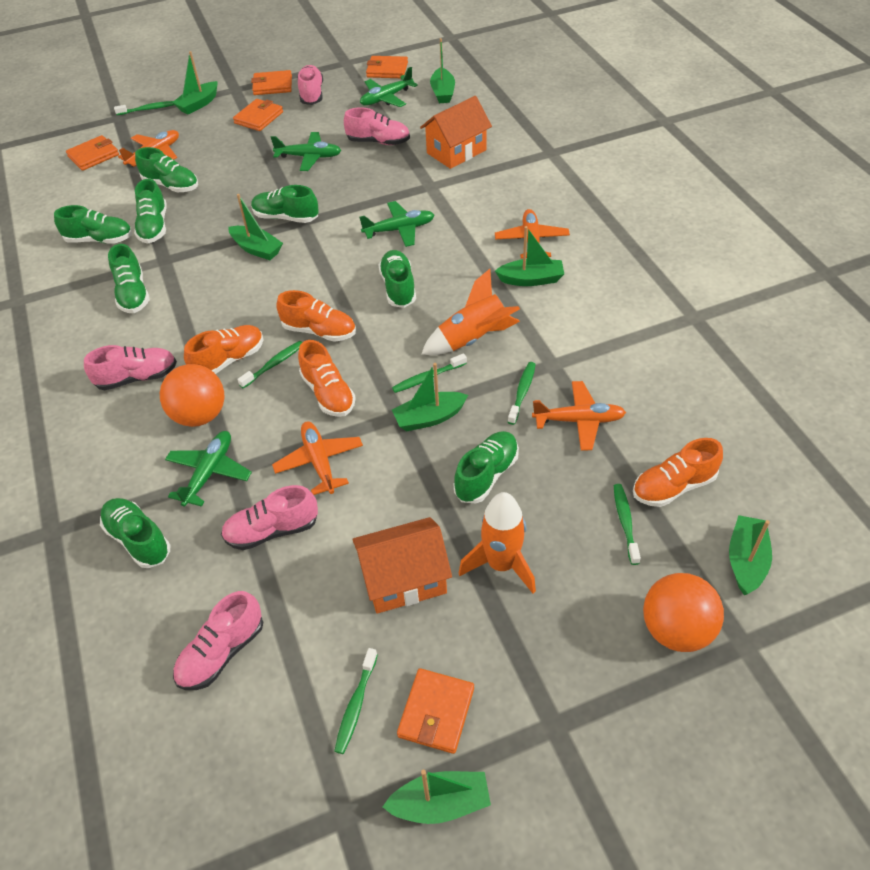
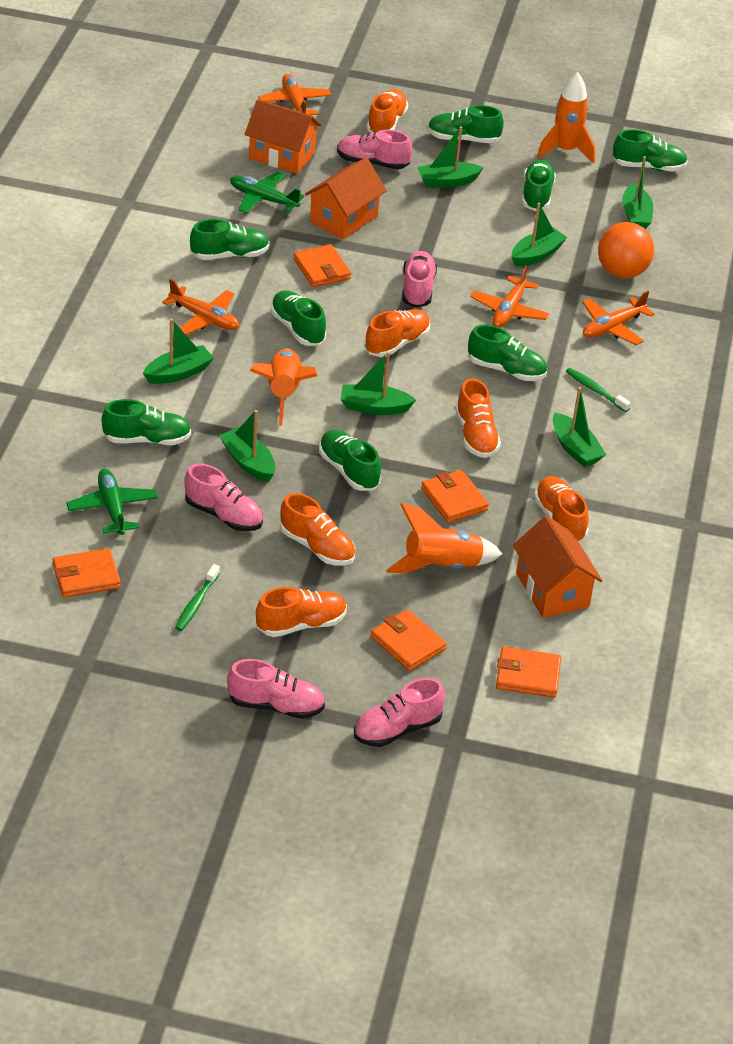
green plane: [165,431,252,507] [271,132,341,171] [359,201,434,247] [360,67,418,107] = 4 -> [66,469,158,535] [230,172,304,213] = 2
green toothbrush: [114,101,174,115] [237,341,302,389] [334,648,378,754] [392,353,467,393] [508,362,536,425] [614,484,641,565] = 6 -> [175,564,220,631] [566,368,631,412] = 2
orange ball: [160,364,224,427] [643,573,724,652] = 2 -> [598,222,654,278] = 1
orange house: [352,517,452,614] [420,96,492,169] = 2 -> [245,99,322,174] [305,158,387,240] [513,516,603,618] = 3
orange rocket: [422,269,520,355] [459,492,536,594] = 2 -> [250,349,318,426] [387,503,502,573] [537,72,595,163] = 3
orange shoe: [184,325,264,374] [276,290,356,342] [298,340,356,417] [633,438,723,507] = 4 -> [256,587,347,637] [280,493,355,566] [365,309,430,357] [367,89,408,133] [455,378,501,458] [534,476,589,542] = 6

